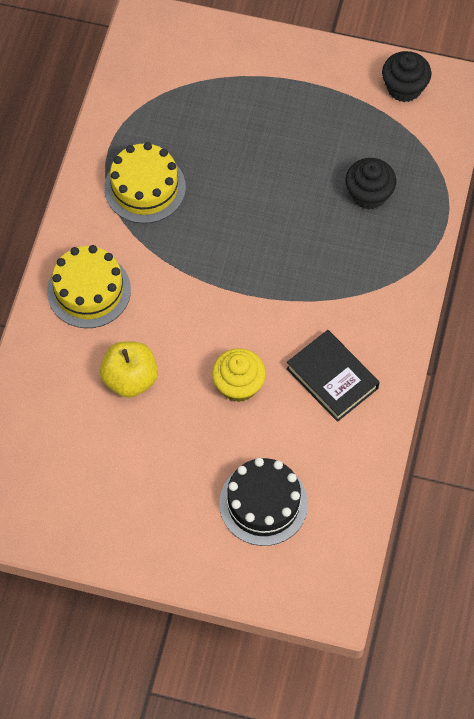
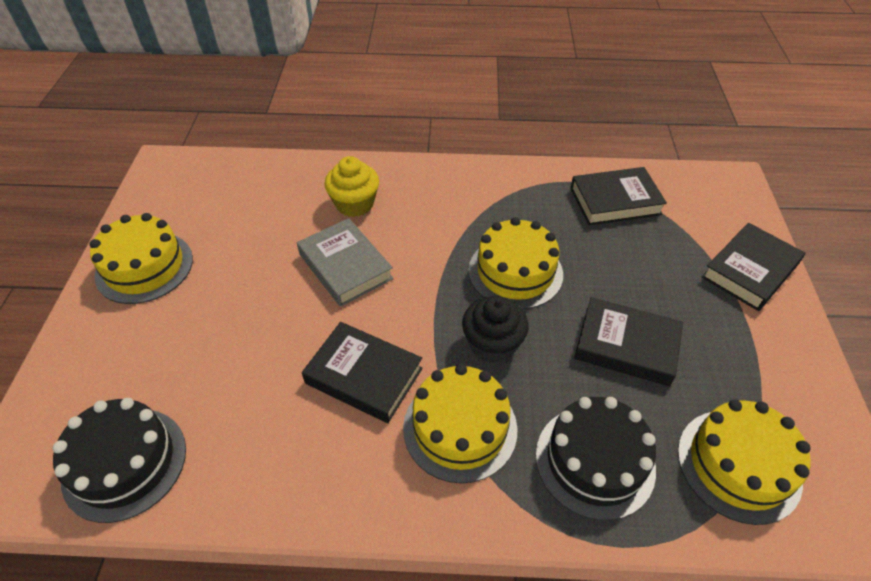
black book: [286,330,380,422] = 1 -> [302,322,423,423] [570,167,667,225] [574,297,683,386] [701,223,805,311] = 4
black cake: [219,458,308,546] = 1 -> [53,398,186,523] [536,397,656,520] = 2
black cupcake: [346,158,396,210] [382,51,431,102] = 2 -> [462,296,529,363] = 1
grey book: none = 0 -> [297,218,394,307] = 1
yellow apple: [100,341,158,398] = 1 -> none = 0
yellow cake: [47,245,131,328] [104,142,186,224] = 2 -> [90,213,193,304] [403,364,517,483] [469,217,563,309] [678,400,811,525] = 4

